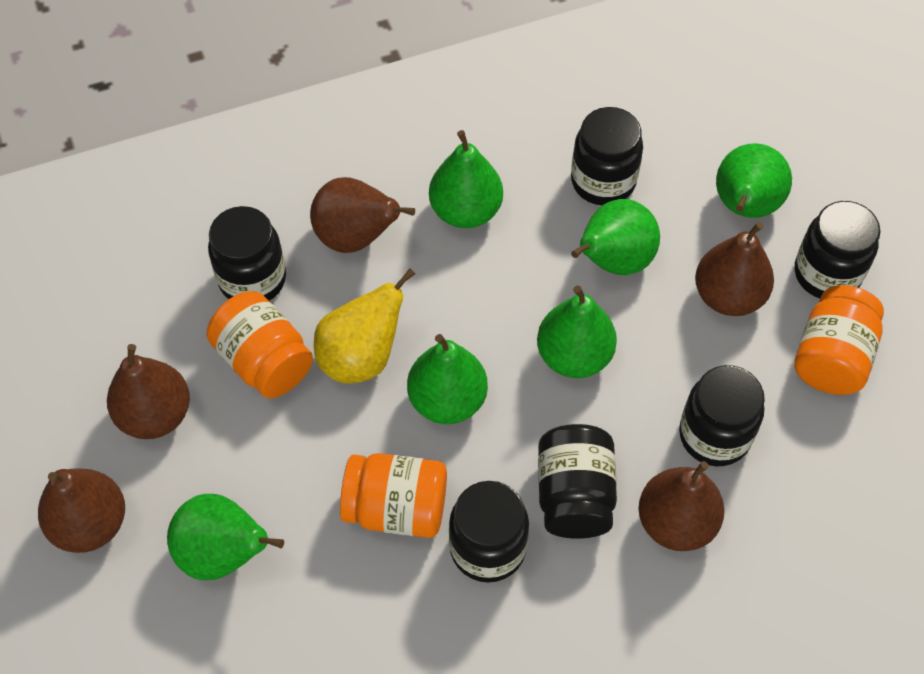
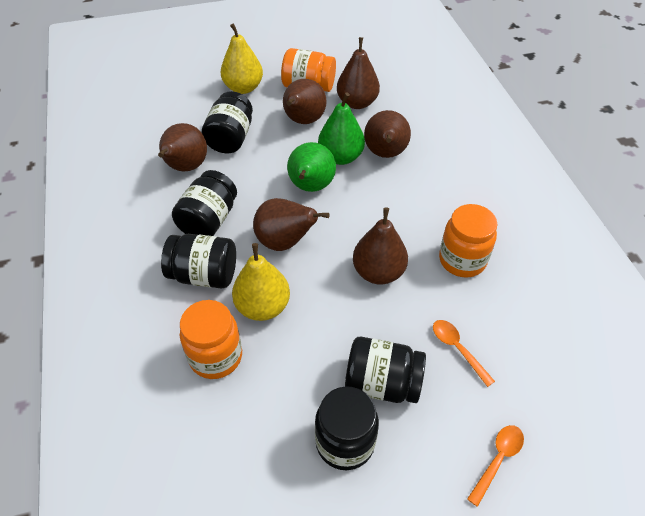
black jar: [208,206,286,301] [449,481,529,583] [538,424,617,539] [571,107,643,205] [679,365,765,466] [795,201,881,298] = 6 -> [161,234,236,289] [172,170,237,236] [202,91,253,153] [315,386,379,470] [345,337,426,403] = 5
brown pear: [38,468,125,553] [107,344,190,439] [310,177,415,253] [638,461,725,551] [695,222,774,316] = 5 -> [158,123,207,172] [253,198,329,251] [283,79,327,124] [337,37,380,109] [353,207,408,284] [364,110,411,158] = 6
green pear: [167,494,284,580] [407,334,488,424] [429,130,503,228] [537,285,617,378] [571,199,660,275] [716,143,792,218] = 6 -> [287,142,336,192] [318,92,365,165] = 2
orange spoon: none = 0 -> [433,320,495,387] [467,425,524,507] = 2
yellow pear: [314,268,415,384] = 1 -> [221,23,263,94] [232,243,290,321] = 2

